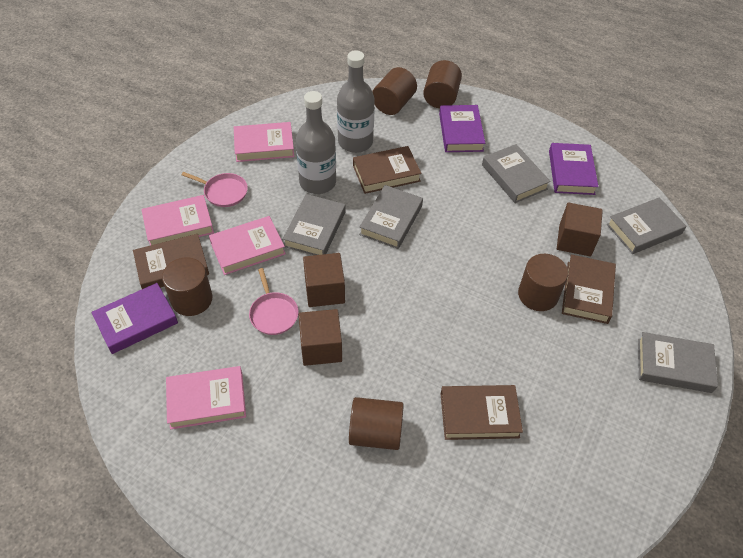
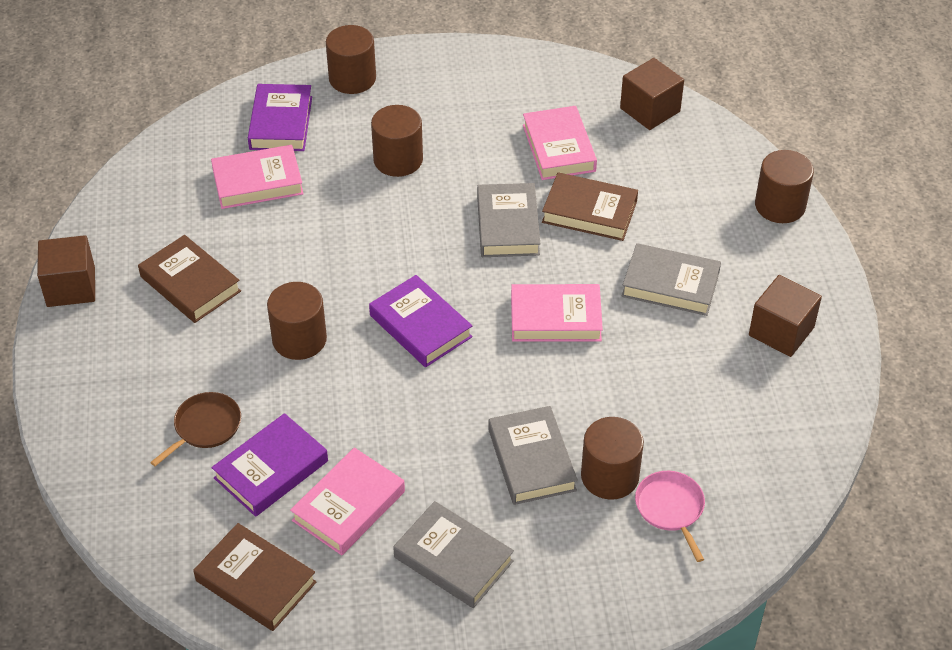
brown book: [133,234,209,289] [353,146,422,194] [440,385,523,440] [562,255,616,324] = 4 -> [138,235,241,323] [193,523,316,631] [542,172,638,241] = 3
brown pan: none = 0 -> [150,392,241,466] = 1
grey book: [283,194,346,255] [359,185,423,249] [482,144,551,203] [607,197,686,254] [638,332,718,393] = 5 -> [393,501,514,608] [477,183,540,257] [488,406,578,505] [622,243,721,316] = 4
grey bottle: [296,91,336,194] [337,50,375,153] = 2 -> none = 0
pink pan: [182,172,248,207] [249,268,299,335] = 2 -> [635,471,705,562] = 1

